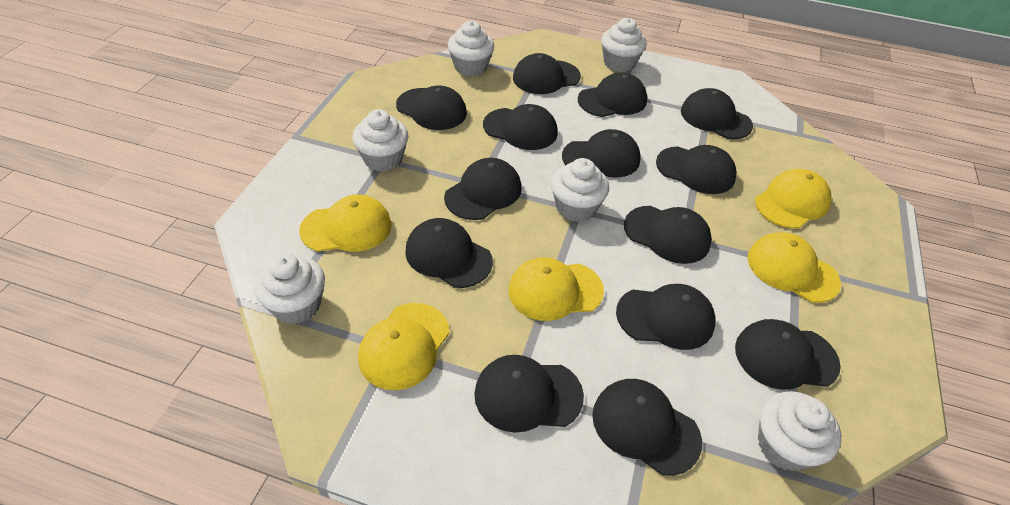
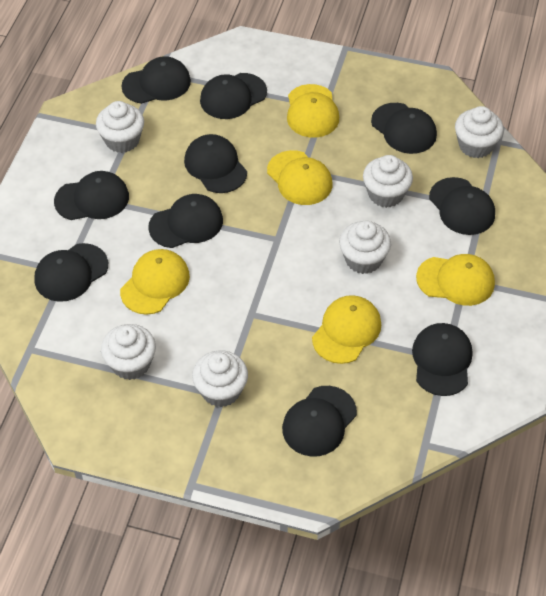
black cap: [396,85,467,130] [405,218,493,288] [444,158,521,220] [474,355,584,433] [483,104,558,150] [513,53,581,94] [562,129,641,178] [578,72,647,117] [592,379,702,476] [616,284,716,350] [624,206,712,264] [656,145,737,194] [681,88,753,139] [735,319,841,390] = 14 -> [34,243,108,302] [54,171,129,220] [122,56,191,104] [148,194,223,248] [184,134,247,193] [200,73,267,119] [282,386,357,456] [371,103,437,154] [412,323,473,396] [429,177,495,235] = 10

